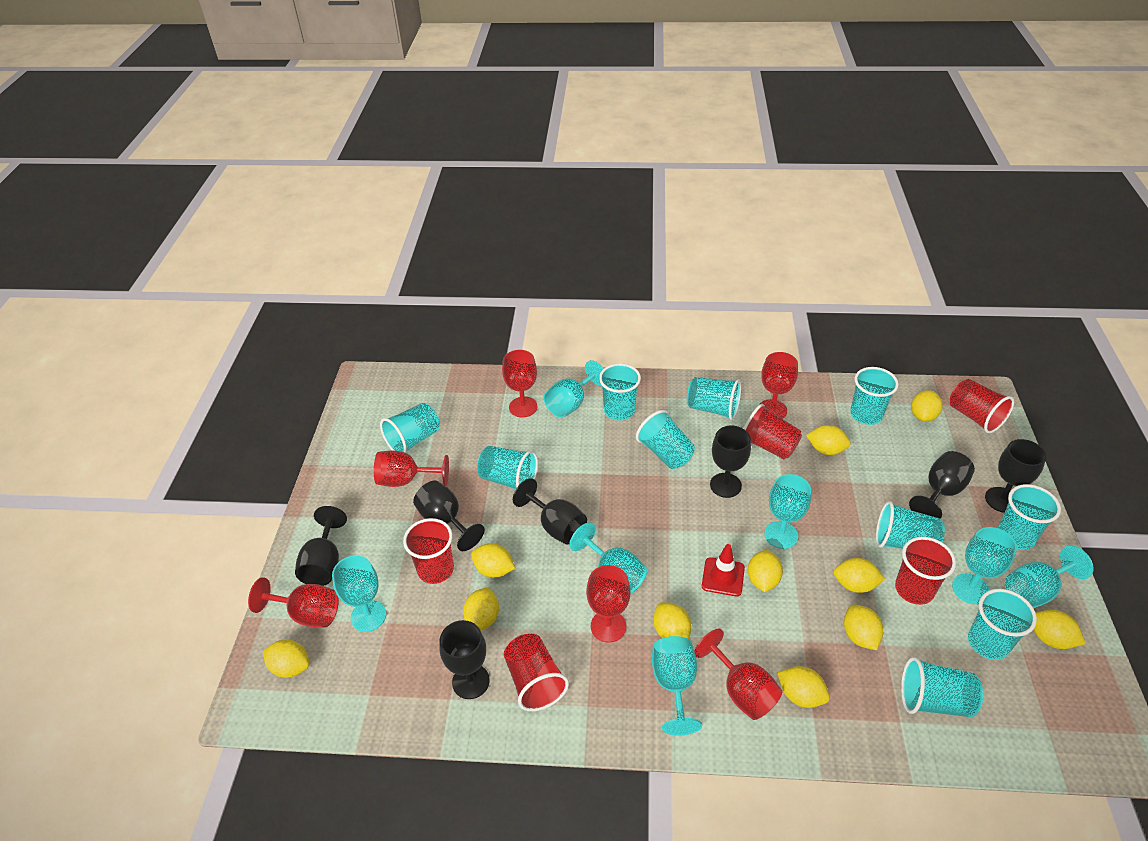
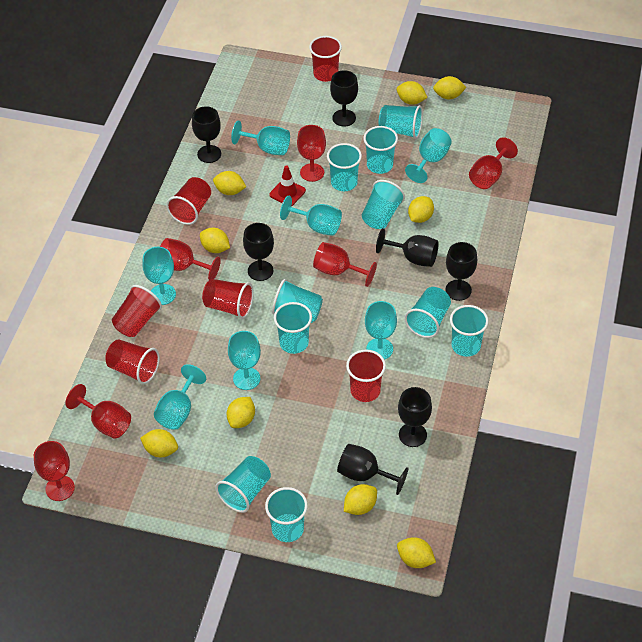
red cup: [403,518,454,584] [504,634,569,711] [743,404,802,459] [895,537,956,605] [950,379,1014,433] = 5 -> [105,339,160,384] [112,285,162,337] [166,177,211,225] [202,279,254,319] [309,36,342,82] [346,349,386,402] = 6
yellow lemon: [262,640,310,678] [463,587,499,631] [471,543,515,578] [653,602,692,639] [748,550,783,592] [777,666,830,708] [806,425,851,455] [833,558,885,593] [844,604,883,650] [911,390,943,422] [1033,610,1086,649] = 11 -> [140,429,178,457] [200,228,230,253] [213,171,246,195] [227,397,255,428] [344,484,377,515] [396,81,428,105] [397,537,436,568] [408,196,434,223] [433,76,466,99] = 9

